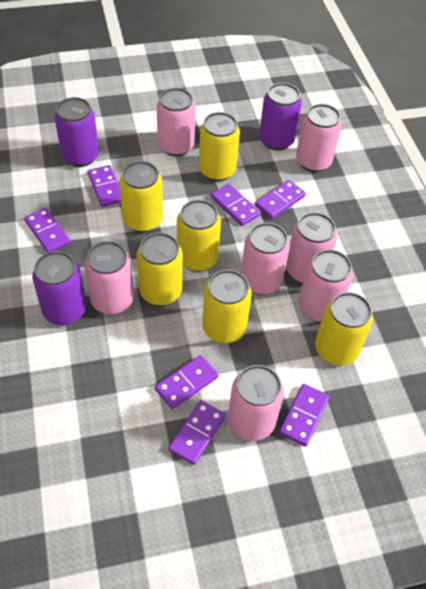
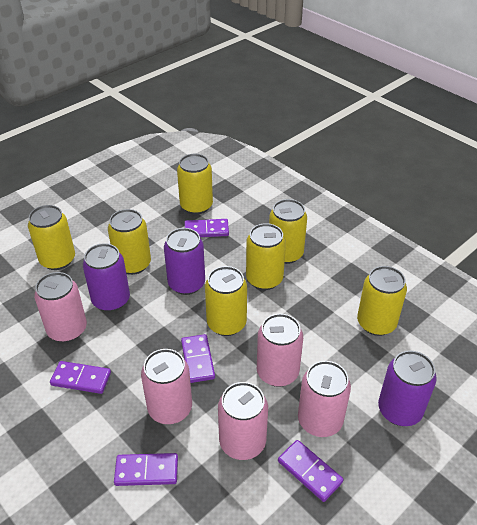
pink can: [84,241,134,315] [157,88,196,156] [228,365,284,441] [241,223,290,295] [286,212,337,283] [296,104,342,172] [299,249,353,322] = 7 -> [34,272,87,342] [141,349,192,424] [218,382,268,460] [257,314,303,387] [298,361,351,437] = 5
purple domino: [24,208,71,253] [88,165,121,207] [155,355,218,409] [168,400,226,465] [211,184,260,226] [255,180,306,219] [279,384,330,447] = 7 -> [50,361,111,394] [114,453,178,486] [181,334,215,383] [185,219,229,237] [278,440,343,502] = 5
yellow can: [119,161,163,232] [137,233,183,306] [177,200,221,272] [199,112,240,181] [202,270,252,343] [315,292,373,366] = 6 -> [28,205,75,270] [108,209,151,275] [177,154,213,215] [205,266,247,336] [246,223,286,290] [269,199,307,264] [357,266,407,336] = 7

